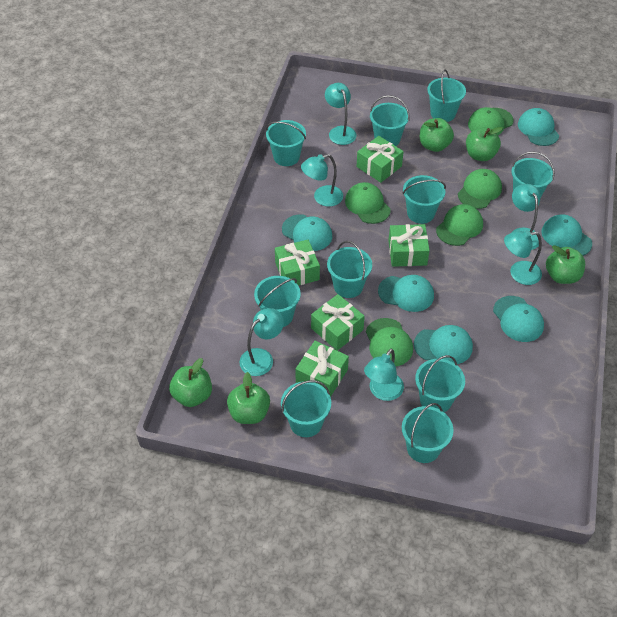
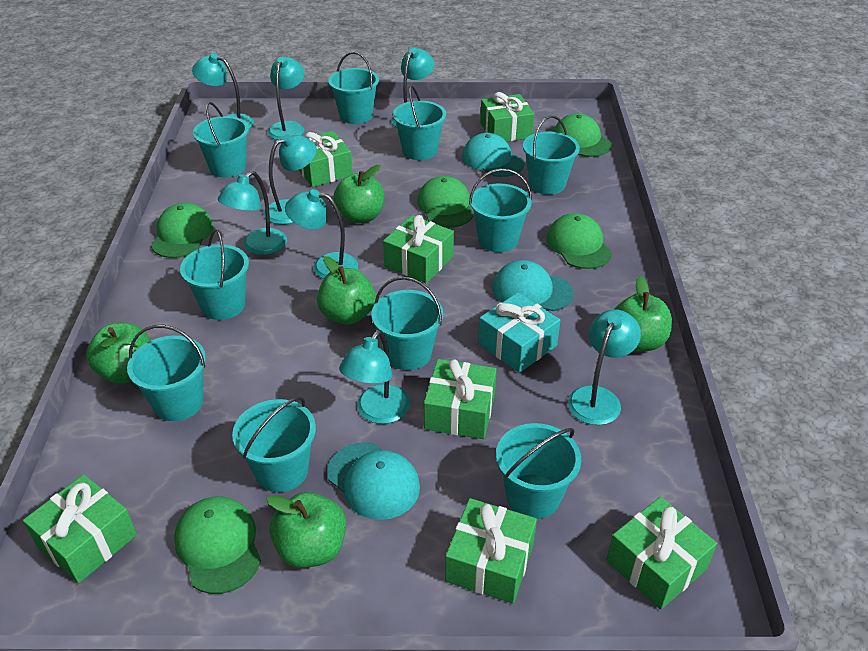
green gift: [275,240,320,286] [295,341,349,397] [311,294,365,351] [356,136,404,183] [388,224,430,267] = 5 -> [23,475,137,584] [299,131,353,187] [383,215,454,283] [424,359,497,439] [445,498,537,604] [480,92,535,142] [606,497,717,610] = 7
turquoise cap: [282,214,332,251] [378,275,434,312] [414,325,473,364] [493,296,544,342] [518,108,559,146] [541,214,592,256] = 6 -> [327,442,420,520] [462,133,524,177] [492,260,574,311] = 3
turquoise gift: none = 0 -> [478,292,560,373] = 1
turquoise lamp: [240,308,284,376] [301,154,343,207] [325,83,357,145] [364,349,404,401] [504,230,542,285] [512,184,540,250] = 6 -> [192,53,254,129] [218,171,287,255] [264,134,317,224] [268,57,305,140] [285,189,358,279] [339,330,410,424] [392,48,434,127] [568,309,641,425] = 8

